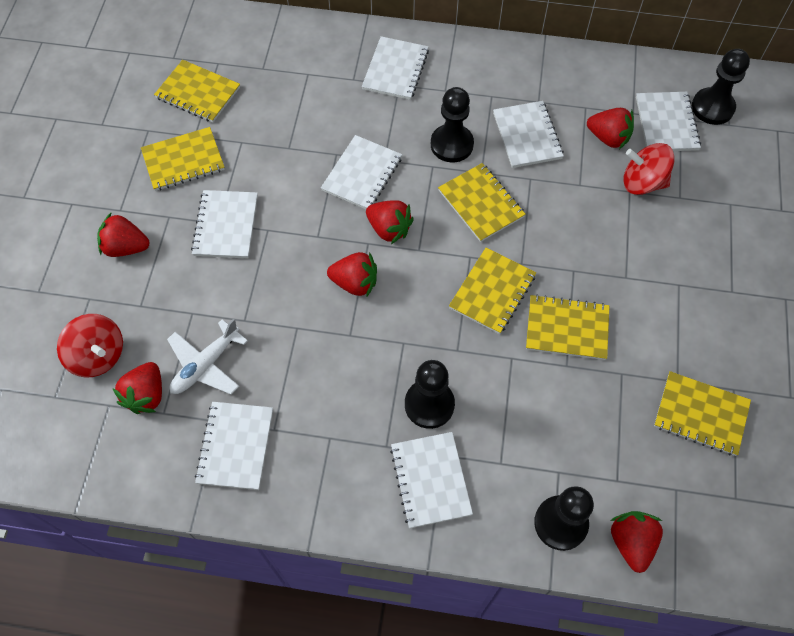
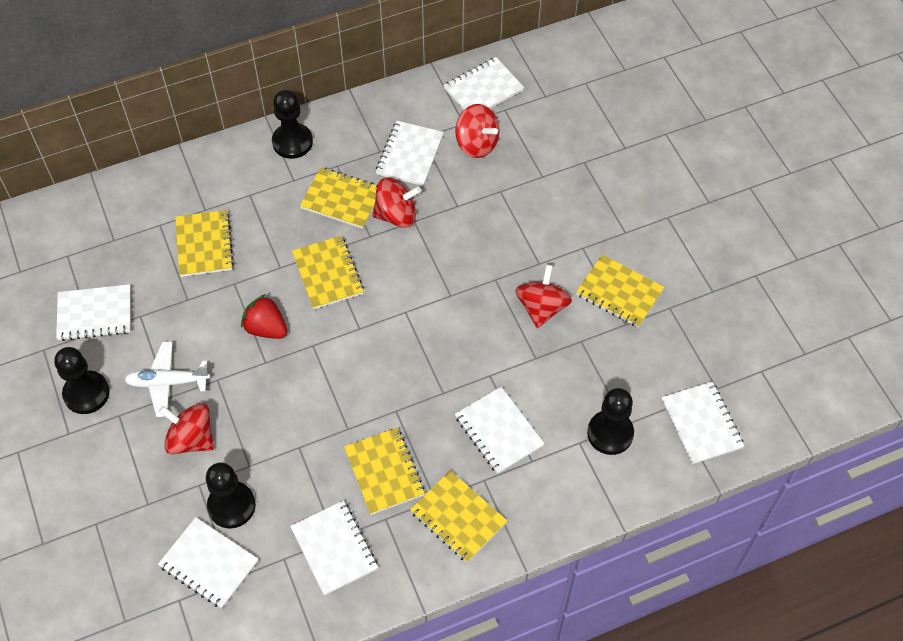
red spinning top: [57,314,123,377] [623,143,675,195] = 2 -> [159,403,214,454] [372,177,421,228] [455,104,500,158] [515,264,572,328] = 4
red strawberry: [97,212,150,257] [112,362,162,414] [327,252,377,298] [366,200,414,244] [587,108,634,149] [610,511,663,573] = 6 -> [241,294,287,339] = 1

